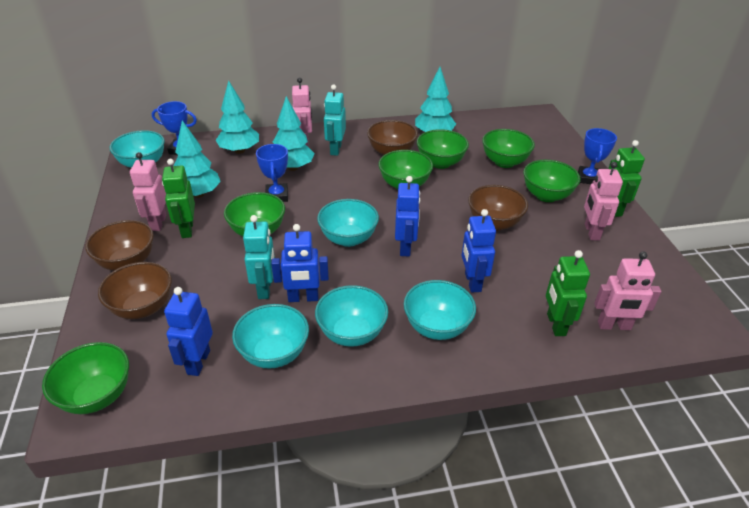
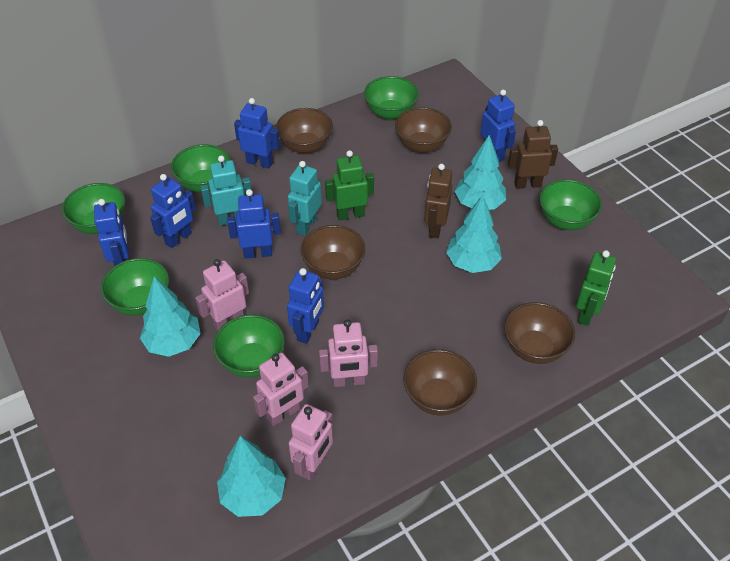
blue robot: [164,287,213,376] [271,224,329,302] [395,176,420,256] [461,209,496,293] = 4 -> [94,199,129,266] [150,174,196,248] [227,189,281,259] [234,98,280,168] [287,268,324,344] [481,89,516,162] = 6
blue trophy: [152,101,197,155] [256,144,288,202] [578,128,617,184] = 3 -> none = 0
brown bowl: [85,220,154,270] [98,262,172,319] [367,120,418,156] [468,185,528,231] = 4 -> [276,108,333,153] [300,225,365,280] [395,107,452,153] [403,349,477,416] [504,302,575,364] = 5
brown robot: none = 0 -> [424,164,452,238] [508,120,558,189] = 2
green robot: [162,159,195,238] [546,250,590,336] [608,140,645,217] = 3 -> [325,150,374,221] [576,250,616,326] = 2
turquoise bowl: [110,130,165,168] [232,304,309,369] [315,285,388,347] [317,199,379,247] [404,280,476,340] = 5 -> none = 0

